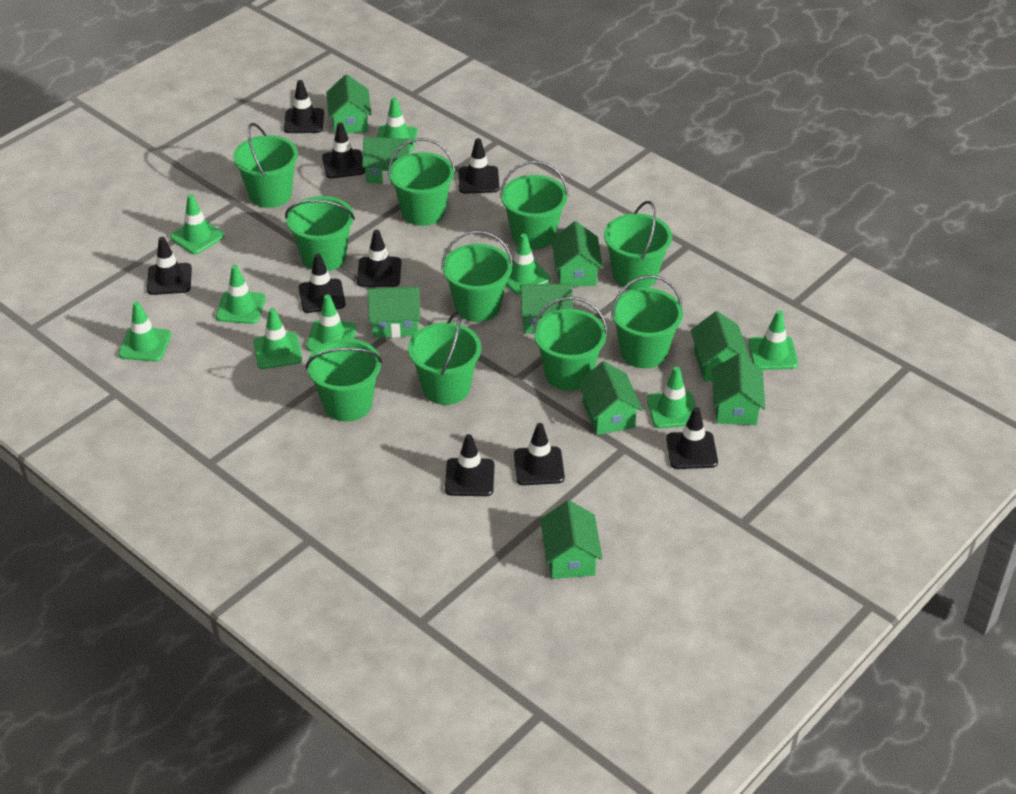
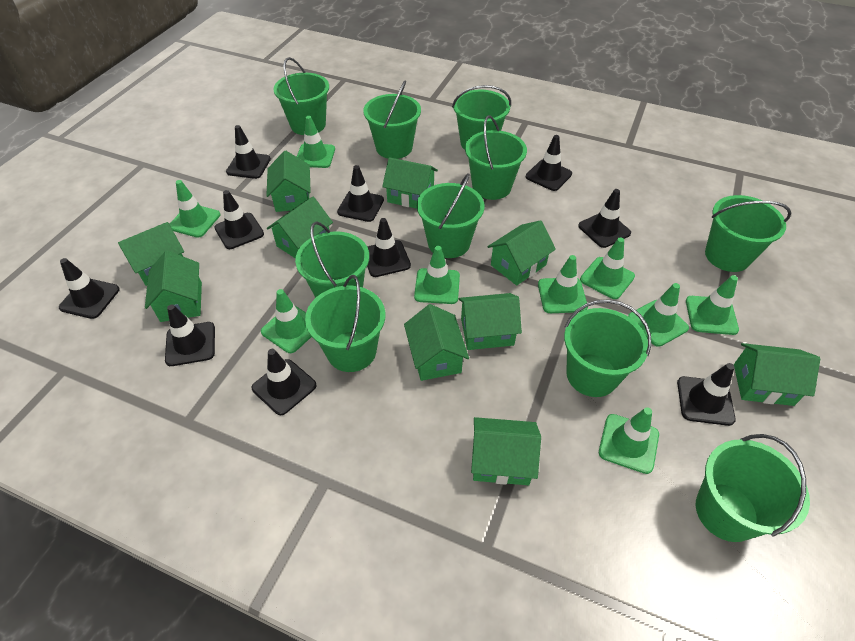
black traffic cone: [147,237,192,295] [284,80,324,133] [299,253,346,313] [322,123,365,179] [357,230,401,287] [445,434,494,496] [458,138,500,193] [514,423,565,485] [666,407,718,469] = 9 -> [59,258,120,319] [165,305,215,366] [214,190,264,249] [226,125,271,179] [252,349,317,415] [337,165,384,222] [367,218,411,277] [526,135,572,191] [578,189,631,248] [677,363,736,426] = 10
green house: [326,74,371,134] [362,137,413,185] [368,287,421,338] [520,283,573,334] [540,500,603,579] [552,221,603,287] [578,361,643,435] [691,311,751,382] [712,354,765,425] = 9 -> [118,222,184,286] [145,251,202,322] [266,151,311,212] [267,197,333,259] [382,157,438,209] [404,304,469,381] [459,293,522,350] [471,417,541,485] [488,220,556,286] [734,343,820,406] = 10

